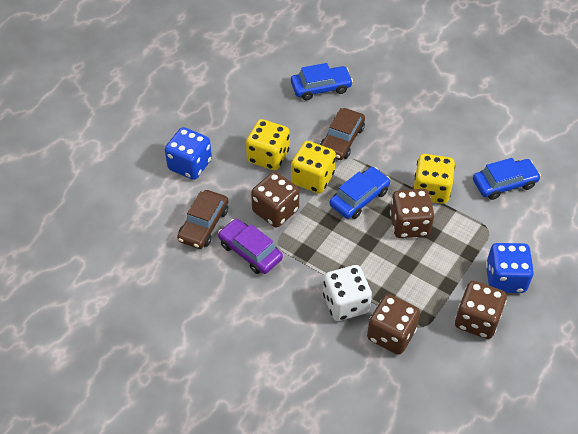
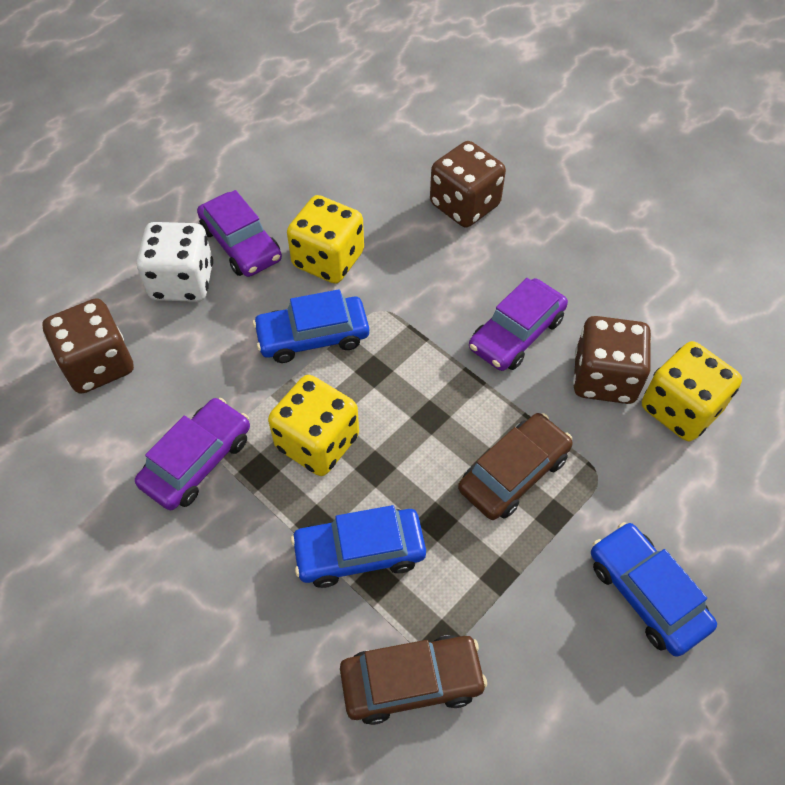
blue dice: [165,127,212,180] [486,243,534,293] = 2 -> none = 0
brown dice: [251,172,299,227] [367,294,420,355] [390,189,434,238] [455,281,507,339] = 4 -> [42,298,134,394] [430,141,506,227] [573,316,651,404] = 3
purple car: [218,219,283,274] = 1 -> [135,398,250,510] [197,190,282,277] [469,278,568,371] = 3

